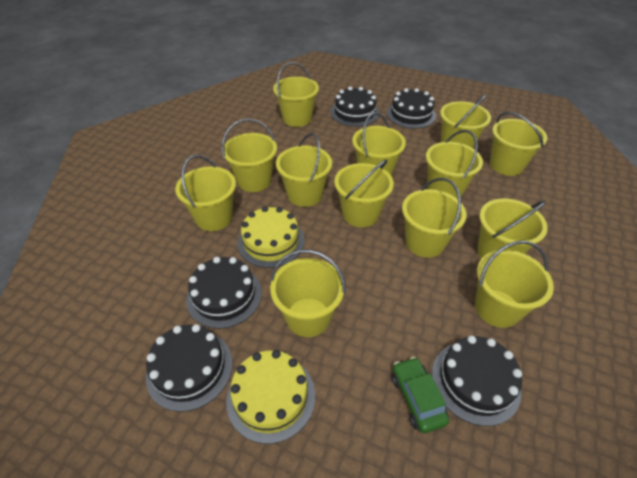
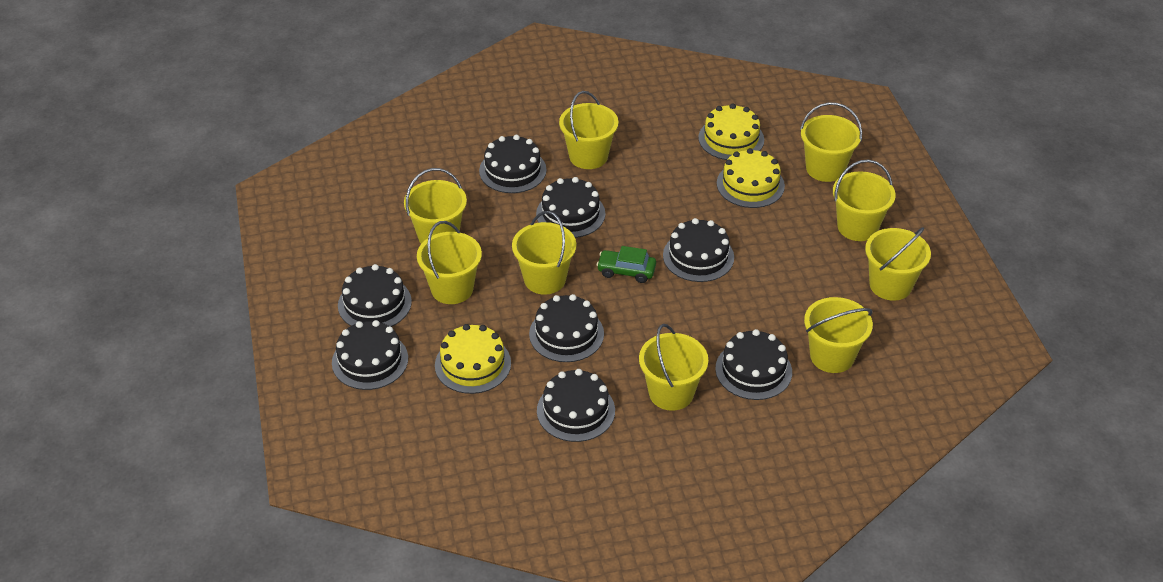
black cake: [146,324,233,412] [186,257,262,329] [331,87,379,127] [387,88,436,128] [432,336,522,426] = 5 -> [332,320,408,390] [338,264,412,327] [479,135,547,193] [529,294,604,362] [536,177,605,238] [537,369,615,442] [663,218,734,282] [715,329,792,400] = 8
yellow bucket: [175,155,236,231] [222,118,277,192] [270,249,345,337] [273,62,319,127] [276,133,332,207] [334,159,394,227] [352,112,406,176] [402,178,466,258] [426,130,483,199] [440,94,491,148] [475,241,554,328] [477,199,548,259] [490,112,547,176] = 13 -> [404,168,467,244] [417,221,482,304] [512,211,576,295] [559,91,618,169] [639,324,708,411] [800,102,862,182] [804,297,873,373] [833,160,896,241] [865,227,931,301] = 9
yellow cake: [226,350,315,444] [237,206,304,268] = 2 -> [435,324,511,394] [698,104,764,160] [717,148,785,208] = 3

